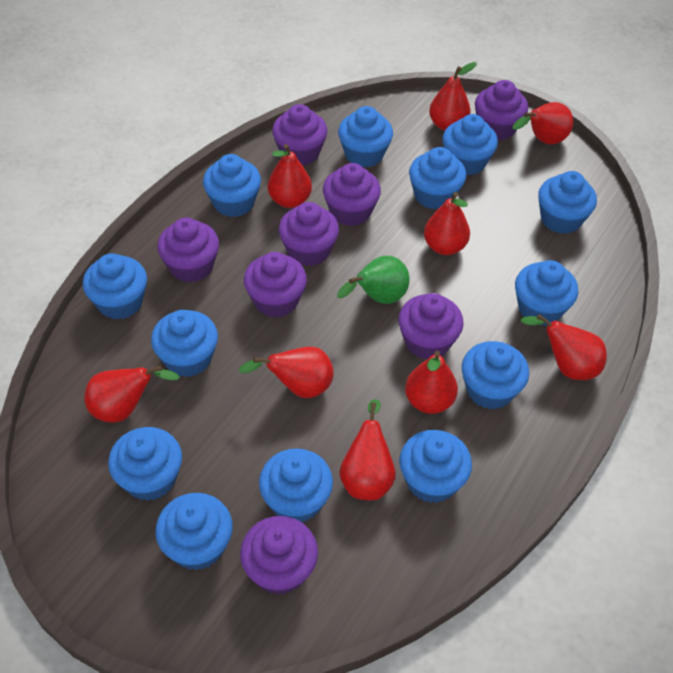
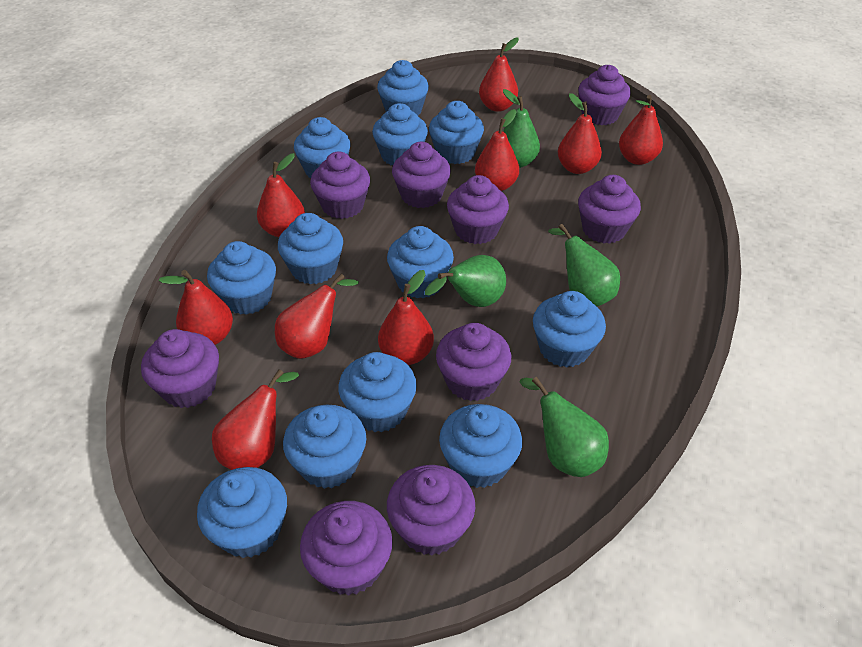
blue cupcake: [83,253,147,320] [108,427,182,501] [151,310,218,377] [155,493,233,570] [203,154,261,217] [259,449,333,522] [338,106,393,167] [399,430,472,503] [409,147,466,209] [442,114,498,175] [462,341,529,409] [515,260,578,326] [538,171,597,234] = 13 -> [197,467,287,558] [207,241,276,315] [278,213,343,284] [283,405,366,489] [294,117,350,178] [338,352,417,432] [372,103,428,165] [377,60,429,116] [387,226,454,298] [429,101,484,164] [439,404,522,488] [533,291,606,367] = 12
green pear: [337,256,410,304] = 1 -> [425,255,506,307] [503,89,540,168] [520,377,609,477] [548,224,620,306] = 4
purple cupcake: [157,218,219,283] [240,516,318,595] [244,252,307,318] [272,104,327,165] [279,202,339,266] [323,163,381,226] [399,293,464,359] [475,80,528,140] = 8 -> [141,329,219,408] [300,501,393,596] [310,152,370,219] [387,465,475,556] [392,142,451,208] [436,323,511,401] [447,175,509,244] [578,65,631,125] [578,175,641,244] = 9

